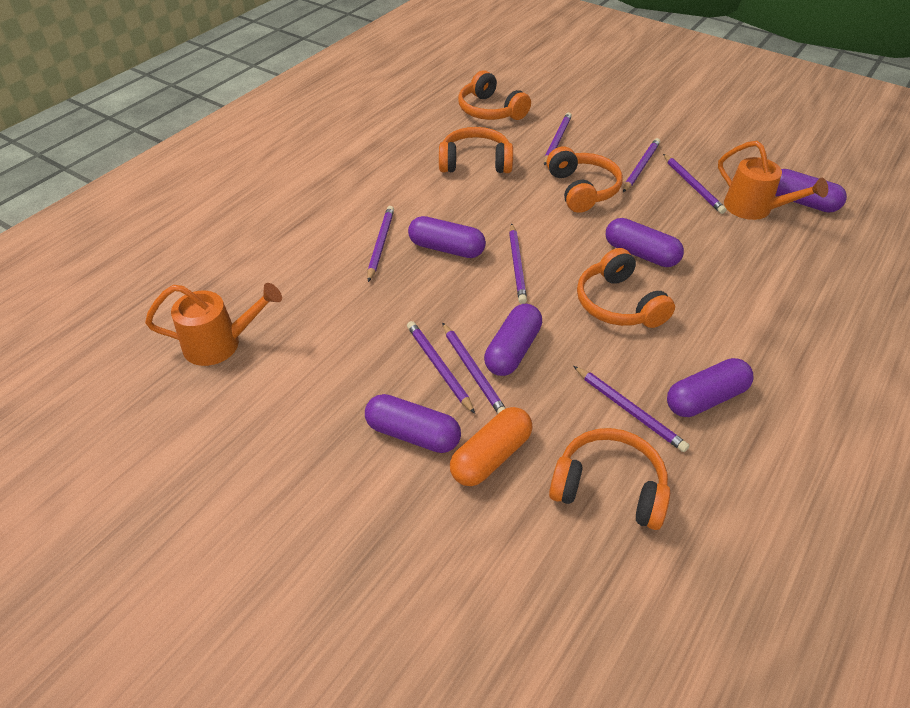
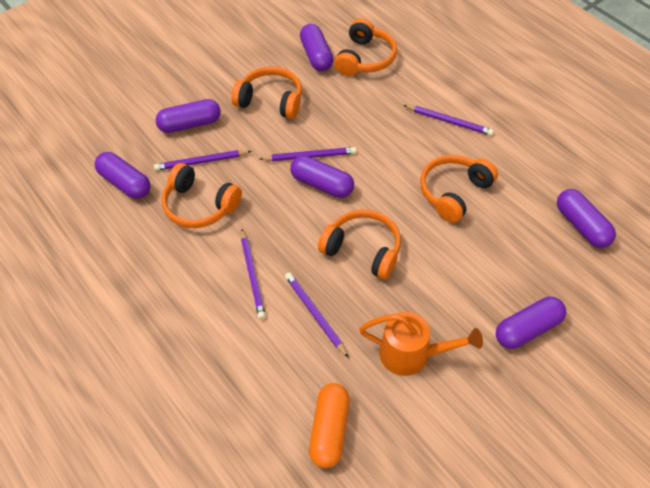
orange watering can: [145,283,282,366] [718,141,828,220] = 2 -> [359,312,483,376] = 1
purple pencil: [368,206,394,282] [407,321,475,414] [442,323,506,413] [509,224,527,304] [544,112,572,165] [574,366,689,452] [623,138,660,192] [663,154,727,214] = 8 -> [154,150,252,171] [241,229,266,319] [260,147,357,161] [285,272,349,358] [404,105,494,136] = 5

